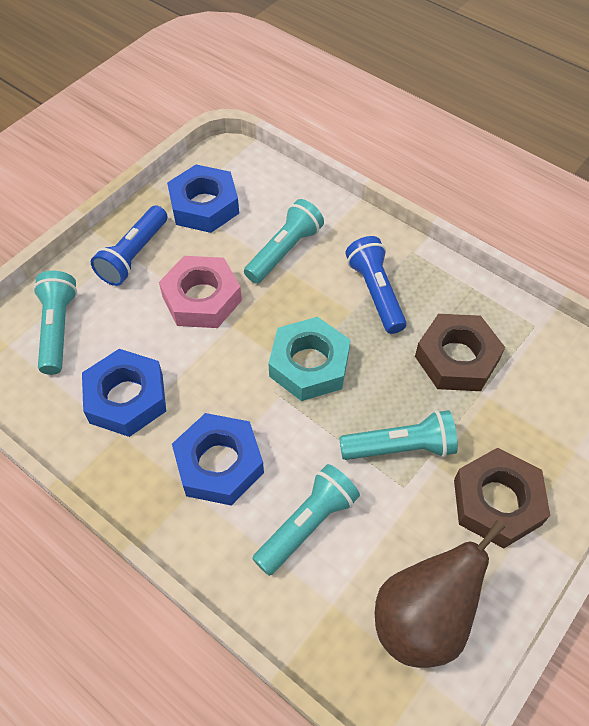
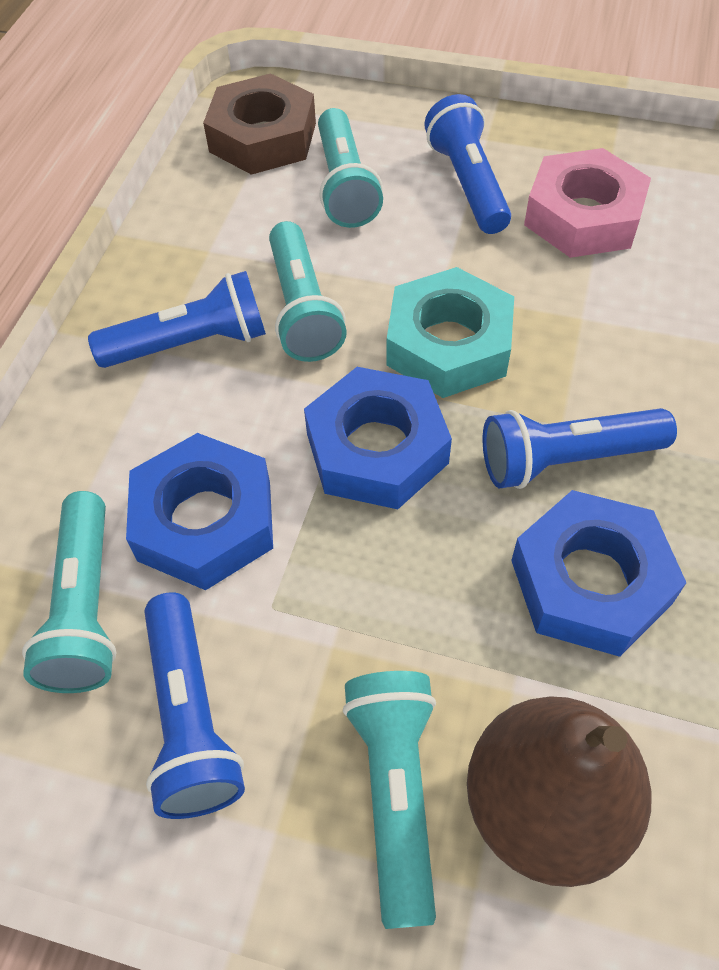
blue flashlight: [91,205,167,286] [346,236,407,334] = 2 -> [88,271,266,368] [144,592,245,819] [424,94,511,234] [483,408,677,489] = 4
brown nut: [415,314,505,391] [454,448,550,548] = 2 -> [203,73,316,175] = 1

